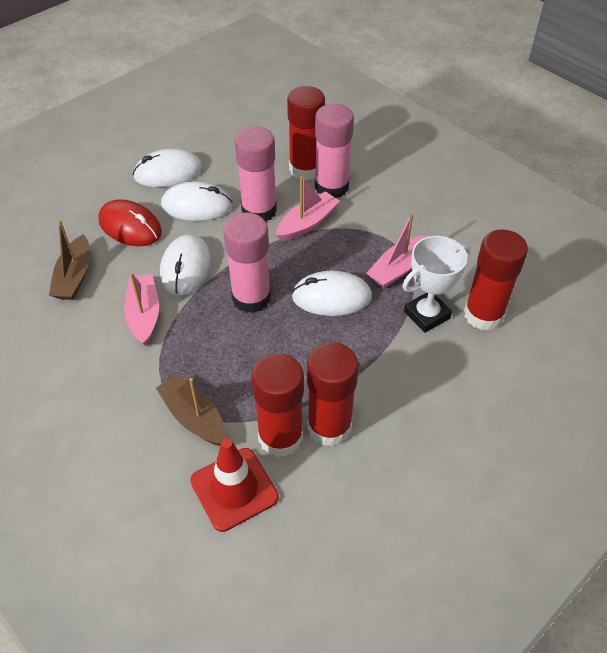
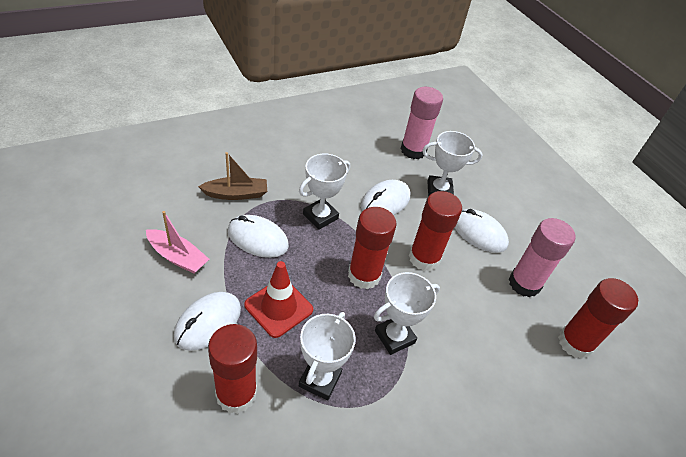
brown boat: [49,220,90,300] [156,374,226,446] = 2 -> [198,152,267,200] = 1
pink boat: [124,272,159,345] [276,177,340,241] [366,213,428,288] = 3 -> [146,211,209,274] = 1
pink glue stick: [223,213,271,313] [235,126,277,222] [315,104,354,198] = 3 -> [401,87,443,159] [509,218,575,297] = 2
red mouse: [98,199,162,246] = 1 -> none = 0
white trophy: [402,236,470,333] = 1 -> [299,154,350,230] [299,312,356,400] [374,272,440,355] [422,131,482,197] = 4

